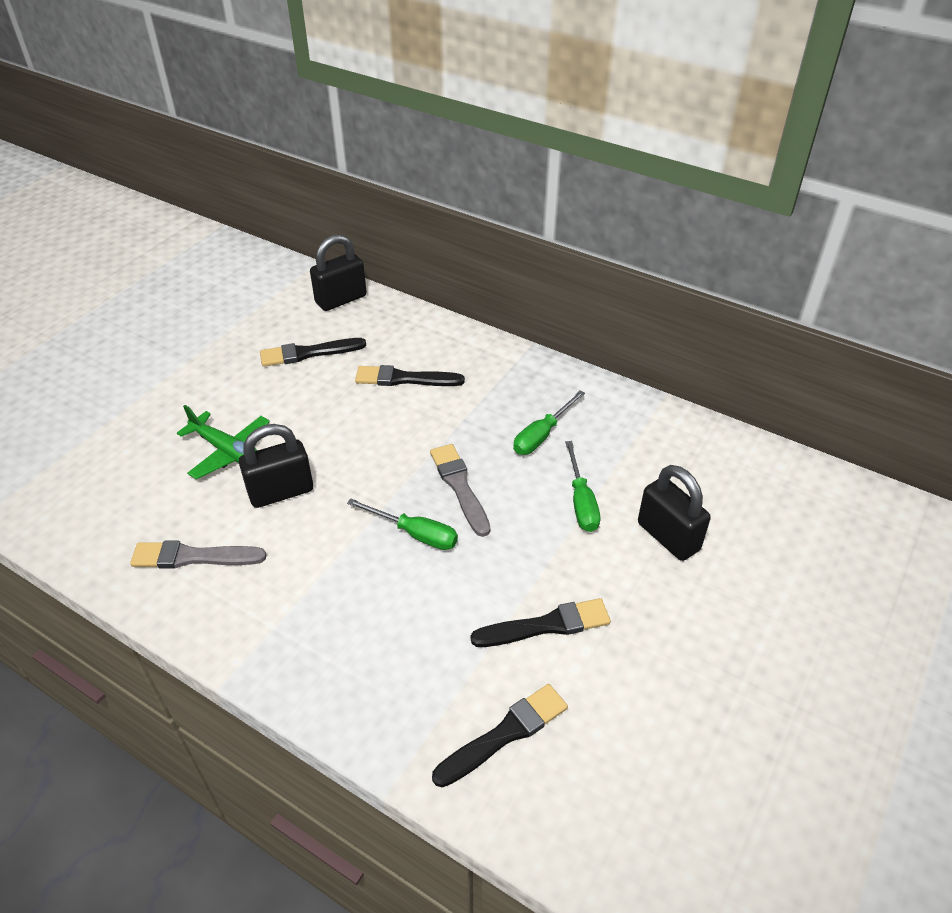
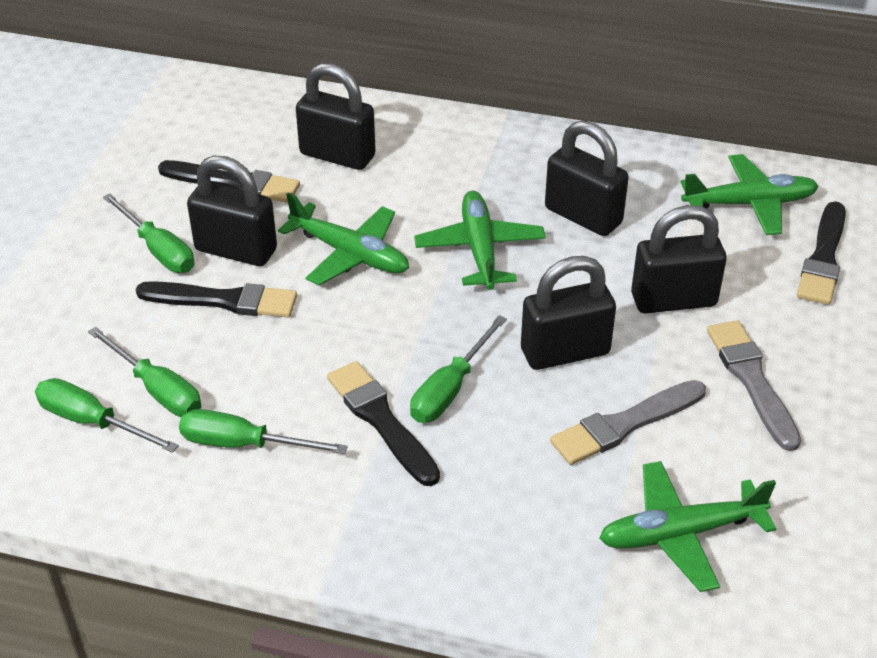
black padlock: [239,424,313,508] [310,234,367,311] [638,465,711,561] = 3 -> [187,156,277,266] [296,63,376,170] [521,256,616,370] [545,121,629,236] [631,205,727,313] = 5
green plane: [177,405,270,479] = 1 -> [278,192,409,285] [414,191,546,290] [599,461,776,592] [681,154,819,235] = 4
green screwdriver: [347,498,458,550] [513,390,585,455] [565,441,600,532] = 3 -> [35,378,179,453] [88,327,201,417] [103,194,194,273] [179,409,348,454] [410,315,507,423] = 5

